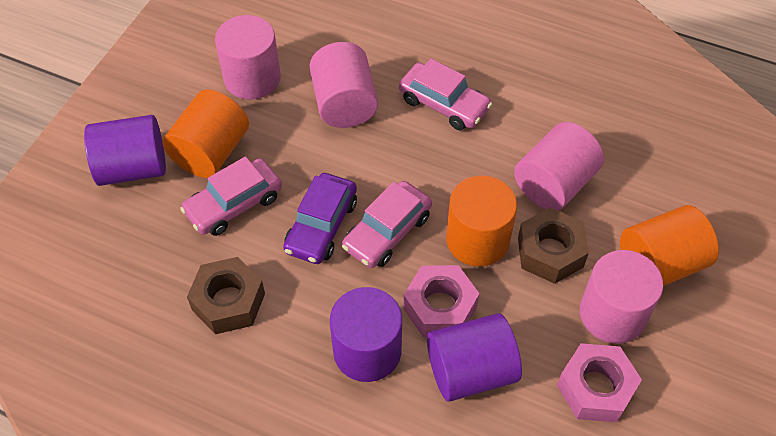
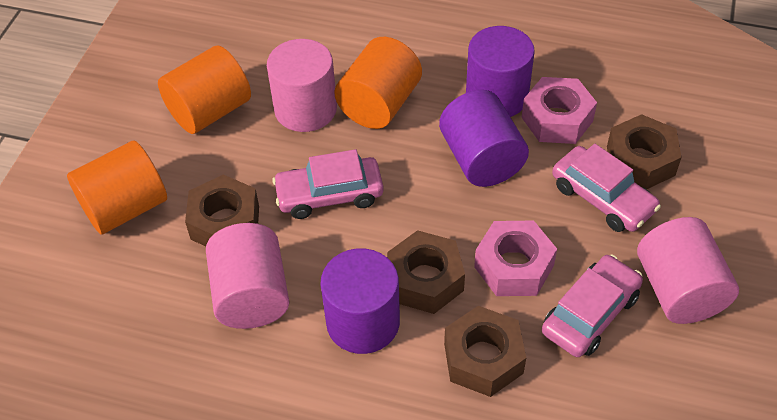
brown nut: [187,257,265,334] [518,207,589,284] = 2 -> [185,175,259,246] [387,230,465,314] [444,306,526,397] [607,114,682,189] = 4
pink cylinder: [215,15,281,99] [309,42,378,128] [514,122,604,210] [580,250,663,344] = 4 -> [206,223,289,329] [267,39,337,132] [637,217,739,324] = 3
purple car: [283,173,357,264] = 1 -> none = 0

